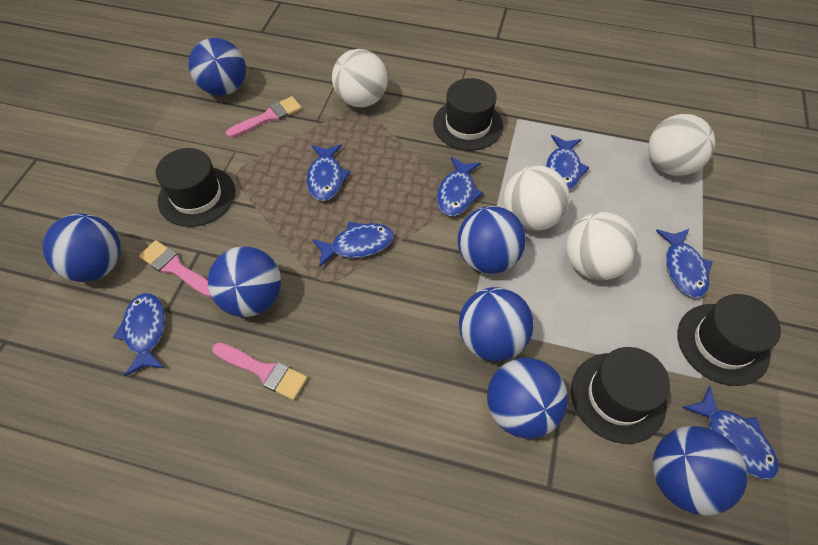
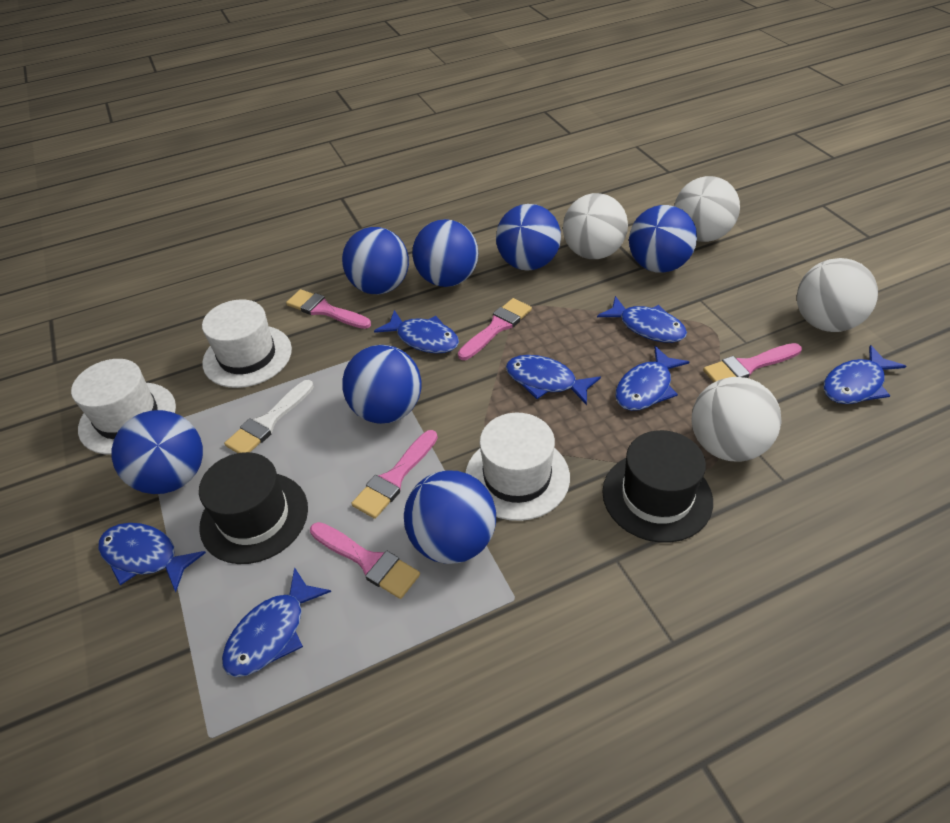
black hat: [155,148,235,227] [433,78,503,151] [571,347,670,444] [678,294,781,386] = 4 -> [199,452,308,564] [602,430,713,543] = 2
pink brush: [139,240,211,297] [212,343,307,400] [226,96,302,138] = 3 -> [286,289,371,329] [310,522,420,599] [352,430,438,519] [458,298,532,360] [703,343,802,382] = 5
white brush: none = 0 -> [224,380,314,453] = 1
white hat: none = 0 -> [71,359,176,455] [202,299,292,388] [465,413,570,521] = 3

